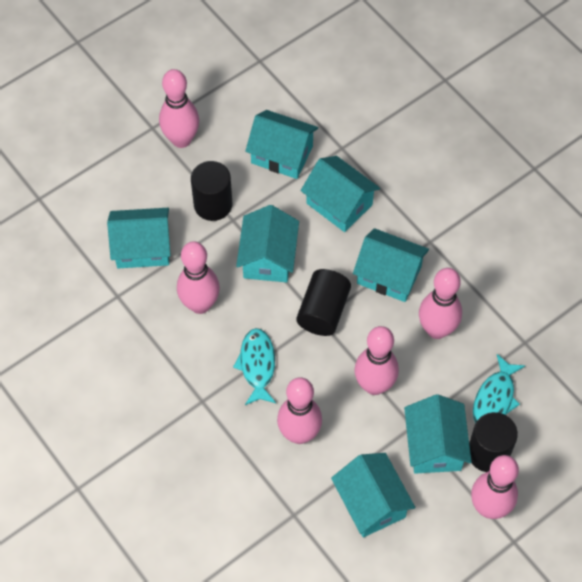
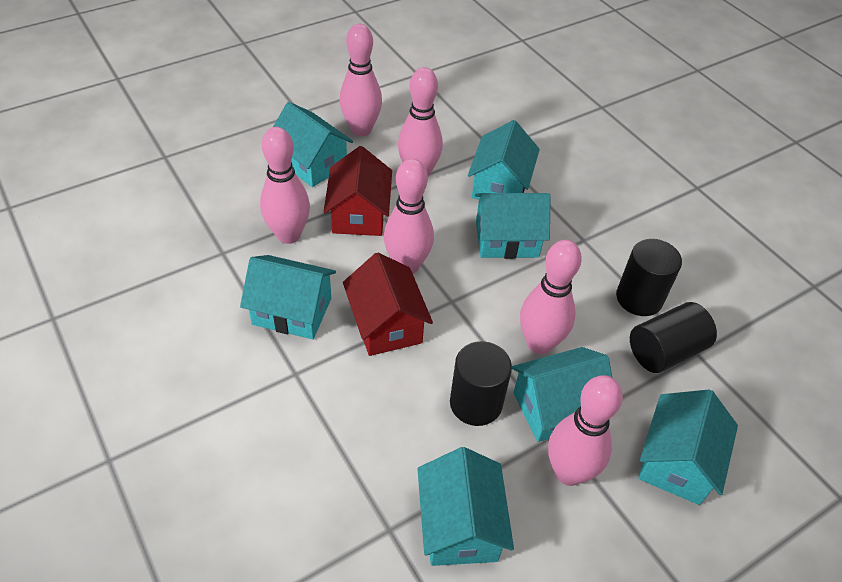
red house: none = 0 -> [323,146,392,236] [343,253,433,356] = 2
turquoise fish: [233,328,276,405] [473,354,526,423] = 2 -> none = 0

